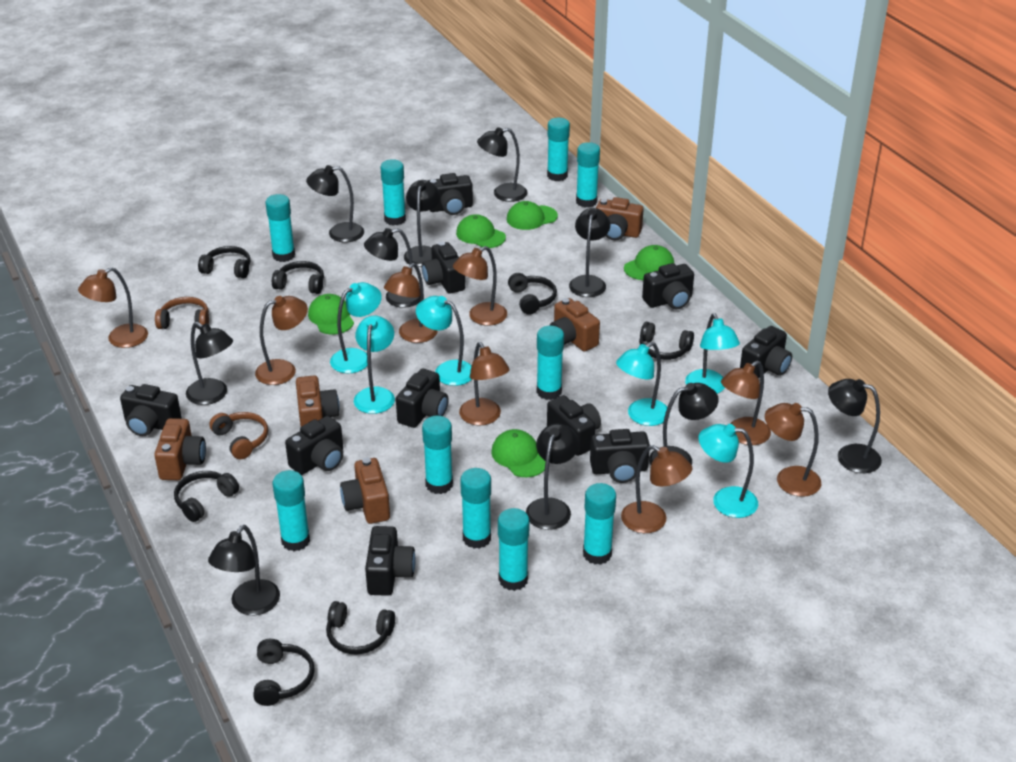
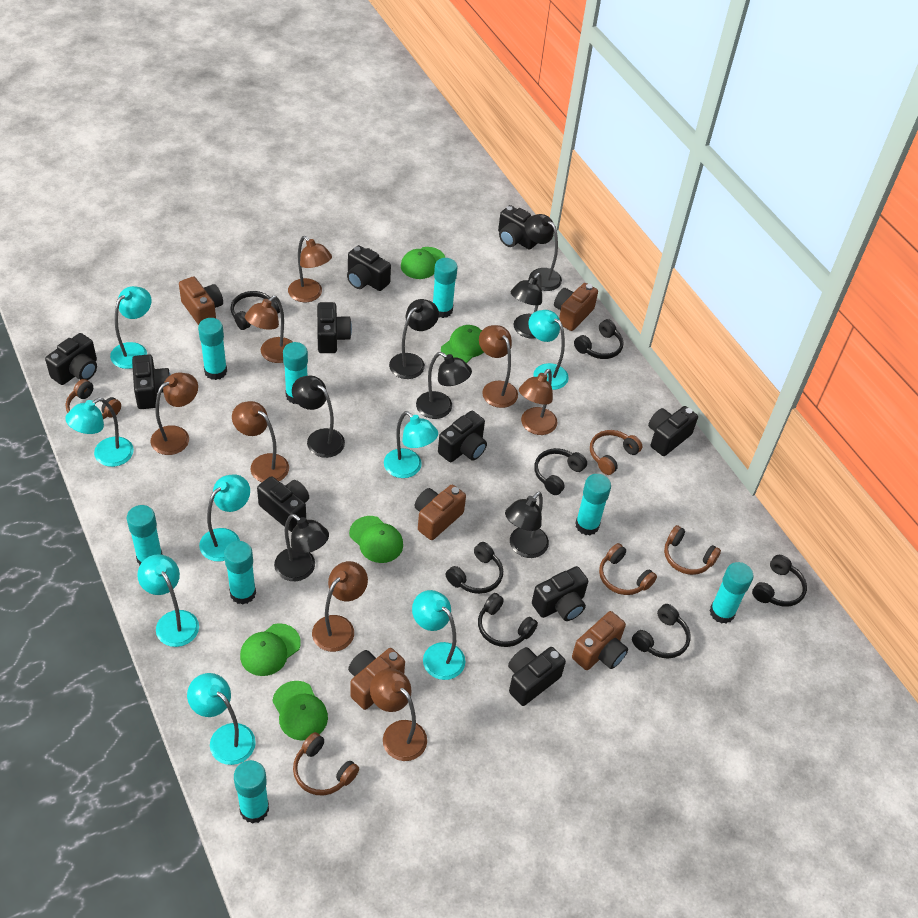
black lamp: [186,322,233,405] [208,525,280,615] [306,165,364,242] [364,228,420,308] [404,180,440,267] [477,127,528,202] [526,423,579,530] [569,208,610,297] [649,383,719,465] [828,379,882,473] = 10 -> [274,514,329,581] [292,376,345,458] [389,299,439,379] [416,352,472,419] [505,492,549,558] [511,273,542,338] [524,214,562,291] = 7
brown headphones: [155,297,209,329] [209,412,268,459] = 2 -> [66,379,121,419] [293,732,359,796] [590,430,643,475] [599,543,657,595] [664,525,721,575] = 5
turquoise glue stick: [265,194,295,262] [273,470,310,551] [380,159,406,226] [422,416,453,494] [460,468,491,549] [498,508,530,591] [537,326,564,400] [547,117,570,181] [576,142,600,208] [583,483,616,565] = 10 -> [127,505,163,566] [198,318,227,380] [224,541,256,605] [234,760,269,824] [283,342,308,404] [433,258,458,318] [575,474,611,535] [709,562,753,624] = 8
turquoise lamp: [330,282,382,373] [354,316,395,414] [416,296,472,386] [616,342,670,426] [685,313,740,394] [699,424,758,518] = 6 -> [65,398,134,467] [110,286,152,369] [137,554,199,647] [187,673,256,765] [199,474,250,562] [384,411,438,478] [412,590,465,680] [528,310,569,390] = 8

